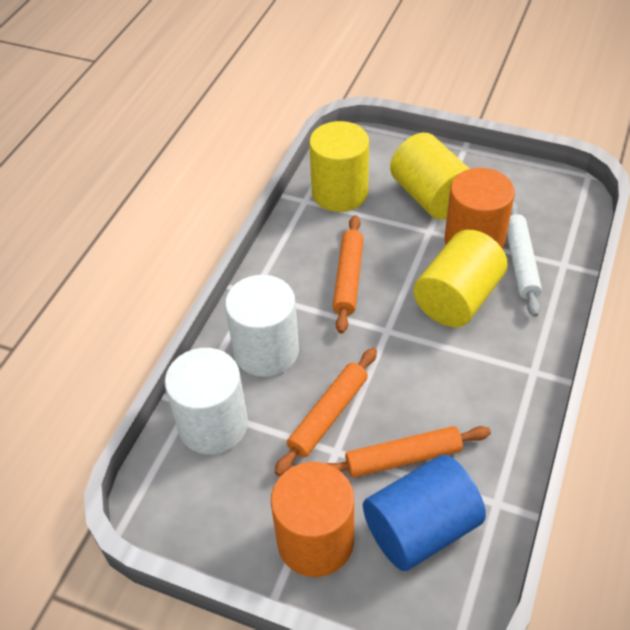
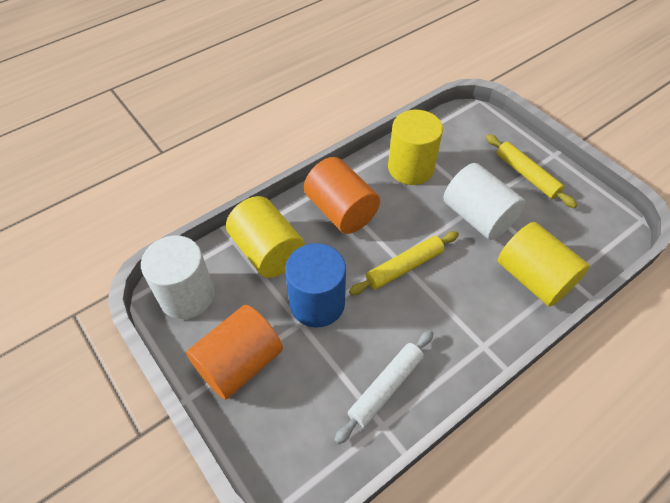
orange rolling pin: [275,348,377,476] [326,426,491,478] [333,215,364,334] = 3 -> none = 0
yellow rolling pin: none = 0 -> [349,231,459,295] [486,134,577,208] = 2

